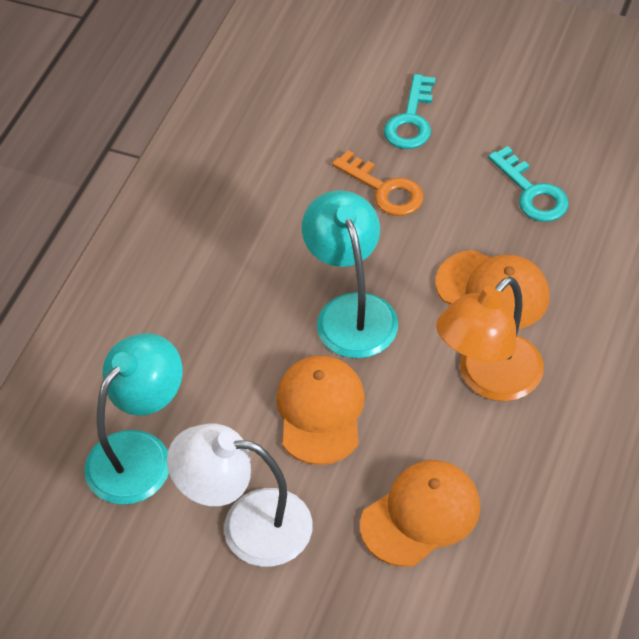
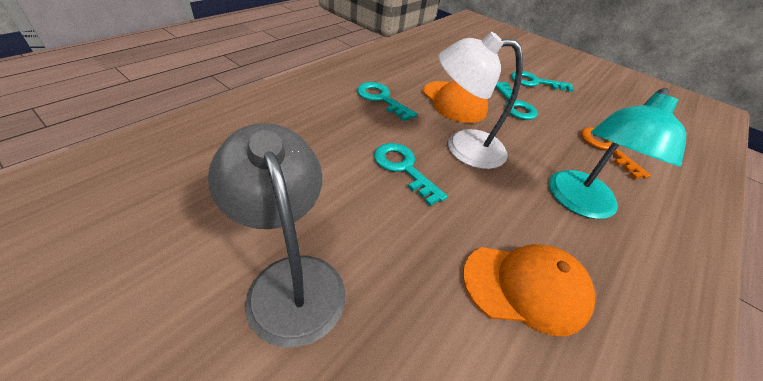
grey lamp: none = 0 -> [208,123,345,348] = 1
orange cap: [276,355,365,465] [360,460,480,567] [436,250,549,329] = 3 -> [423,81,488,123] [463,244,596,336] = 2
orange lamp: [436,276,544,401] = 1 -> none = 0
turquoise key: [384,74,436,149] [488,146,569,222] = 2 -> [357,82,417,121] [374,143,448,206] [495,82,538,120] [511,71,574,92] = 4
turquoise lamp: [84,333,182,505] [302,190,398,358] = 2 -> [549,88,686,219] = 1

